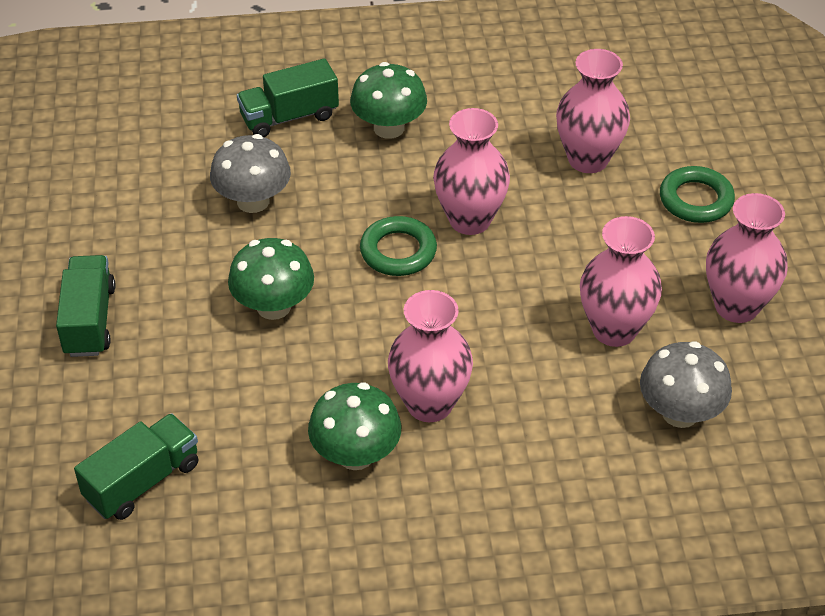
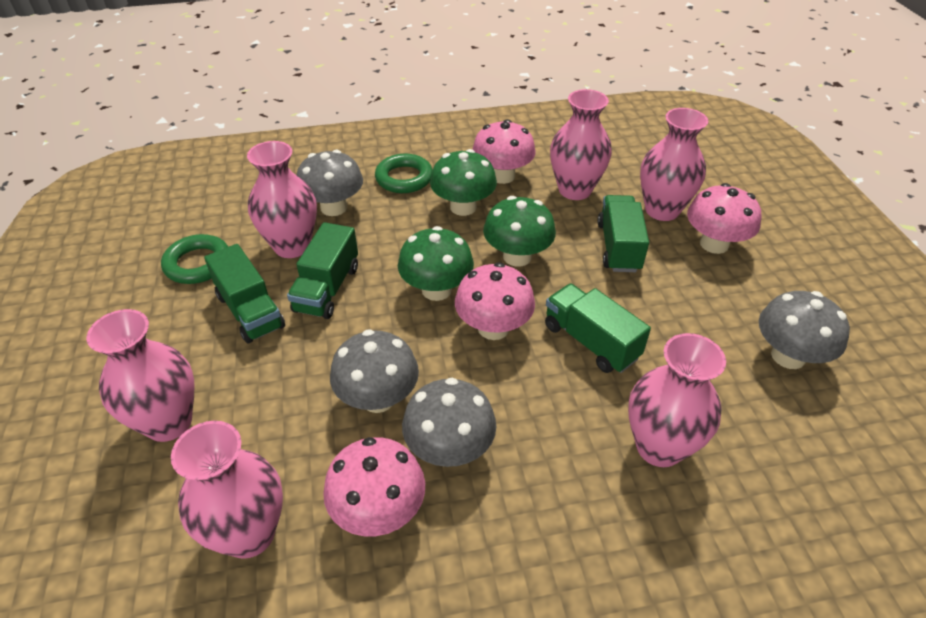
green truck: [56,255,115,357] [74,413,198,520] [237,58,339,137] = 3 -> [204,244,285,343] [287,222,358,319] [545,284,651,373] [597,195,649,272] = 4
grey mushroom: [210,134,291,213] [640,341,732,428] = 2 -> [296,150,363,216] [330,329,419,413] [402,378,496,467] [759,291,850,369] = 4
pink mushroom: none = 0 -> [323,437,425,536] [455,262,535,340] [472,119,536,184] [687,183,761,254] = 4
pink vase: [388,290,473,422] [433,108,510,235] [556,49,630,173] [580,216,662,347] [706,193,788,323] = 5 -> [86,309,194,442] [171,421,283,559] [247,141,317,258] [550,89,612,200] [628,333,726,467] [640,108,708,221] = 6

